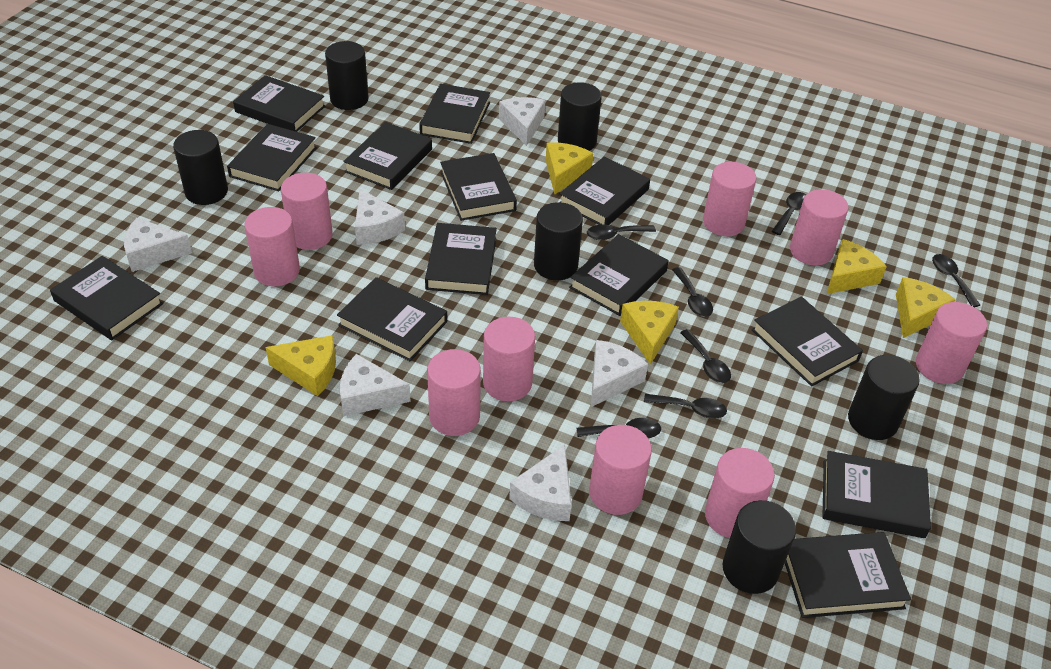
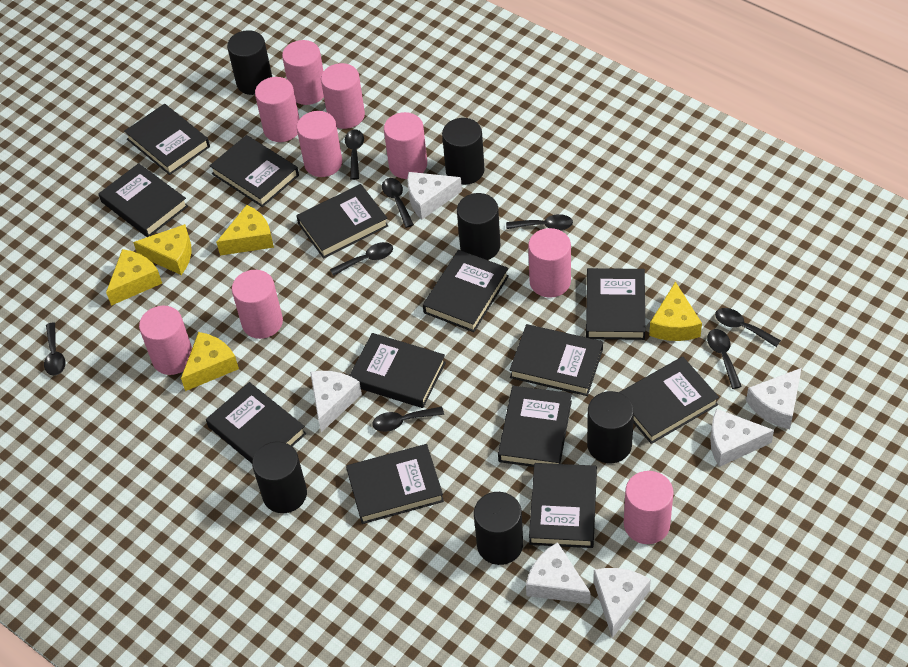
black spoon: [577,418,661,438] [587,224,656,240] [644,394,727,419] [672,267,713,317] [680,329,731,383] [772,192,806,235] [932,254,980,307] = 7 -> [44,322,65,376] [330,242,393,276] [345,129,364,180] [372,407,444,432] [382,178,414,228] [506,214,573,230] [707,329,742,389] [715,308,781,347] = 8

